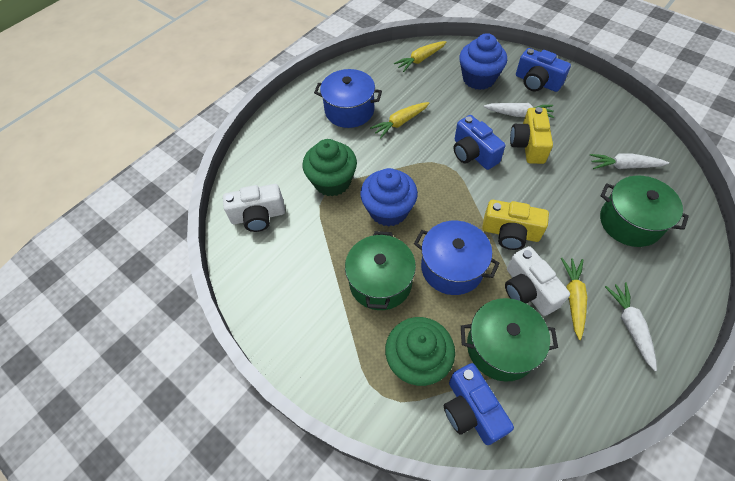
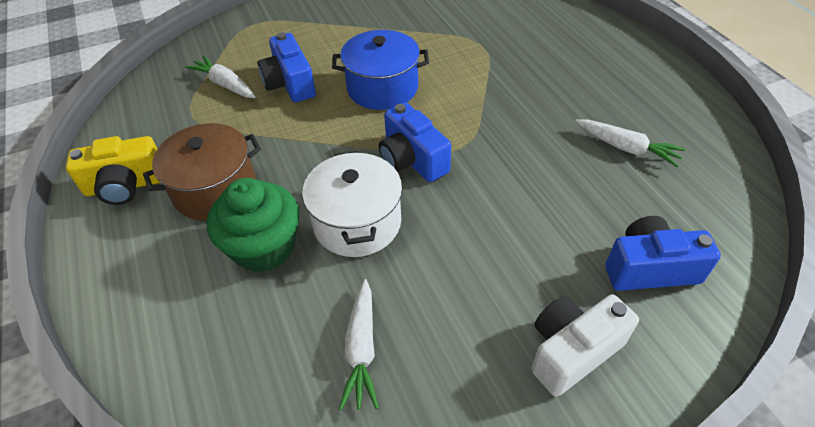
blue cupcake: [360,168,418,227] [459,33,507,90] = 2 -> none = 0
blue pot: [314,69,382,128] [414,221,500,295] = 2 -> [332,30,429,110] = 1
brown pot: none = 0 -> [143,123,261,221] = 1
green cupcake: [303,139,357,196] [385,317,455,386] = 2 -> [207,178,299,273] = 1
green pot: [345,231,416,310] [461,298,558,382] [600,176,689,247] = 3 -> none = 0
white camera: [223,184,285,232] [505,246,570,316] = 2 -> [532,294,639,397] = 1
white pot: none = 0 -> [302,151,402,257] = 1
yellow camera: [482,200,549,250] [510,107,553,164] = 2 -> [66,136,160,205] = 1
yellow carrot: [370,102,429,139] [394,41,446,72] [561,258,587,340] = 3 -> none = 0

